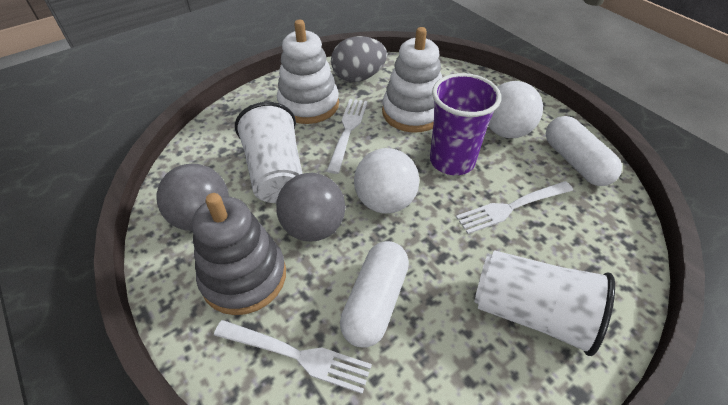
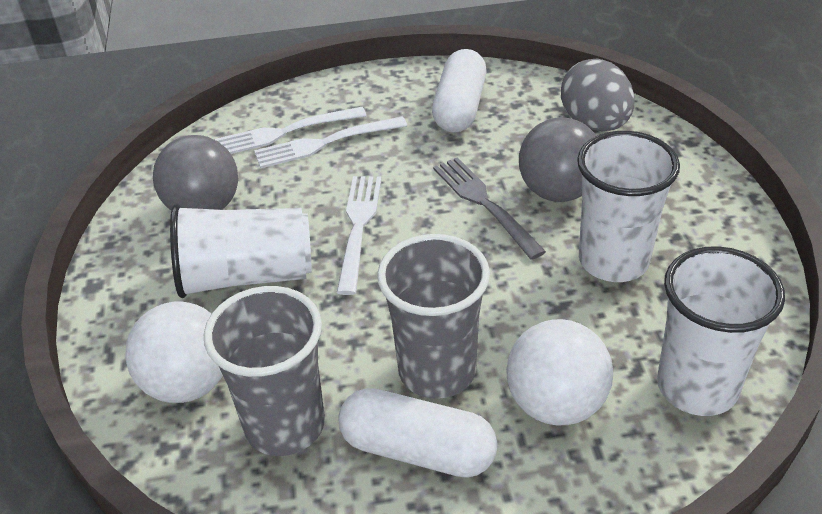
grey cup: none = 0 -> [204,286,325,456] [377,234,490,399] = 2
grey fork: none = 0 -> [433,157,546,260] = 1
grey stacking toy: [192,193,286,315] = 1 -> none = 0
purple cup: [430,73,501,175] = 1 -> none = 0
white cup: [235,102,303,203] [474,250,615,356] = 2 -> [170,204,312,298] [577,131,680,282] [657,246,785,416] = 3
white stacking toy: [277,20,339,124] [382,27,442,133] = 2 -> none = 0

